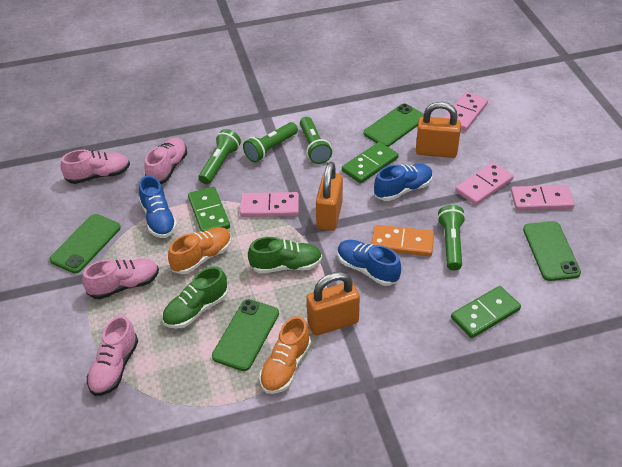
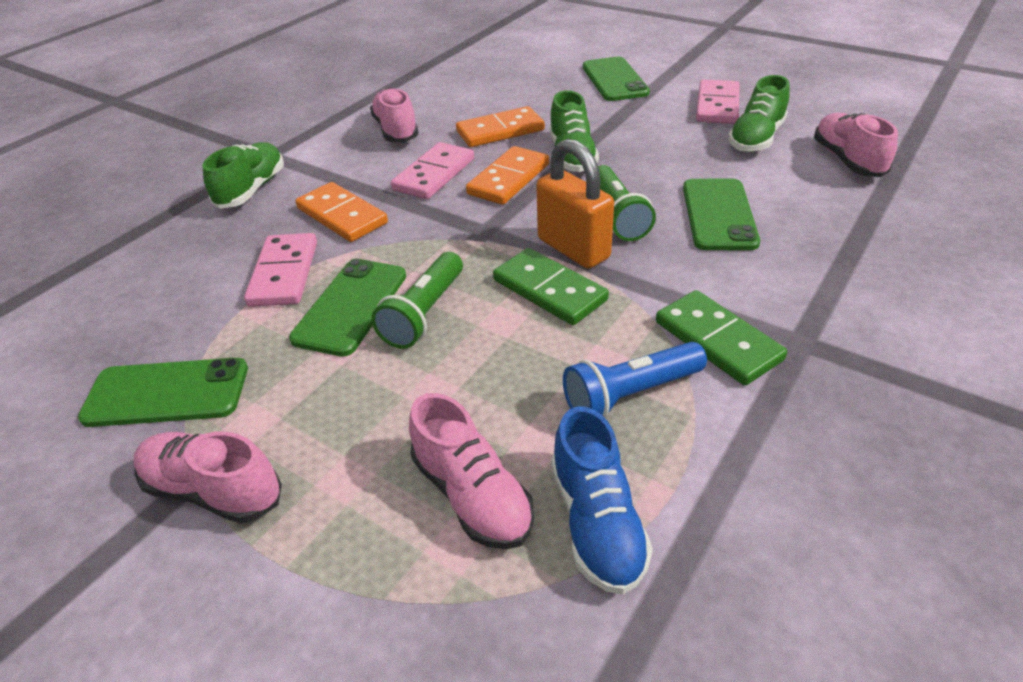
blue flashlight: none = 0 -> [563,342,707,418] = 1
blue shoe: [139,176,177,238] [338,240,401,286] [374,164,433,201] = 3 -> [551,407,653,595] = 1
green domino: [188,187,230,232] [342,142,398,184] [451,286,521,338] = 3 -> [493,248,609,325] [656,290,787,386] = 2
green flashlight: [199,129,241,184] [243,122,298,162] [300,117,332,164] [437,205,466,270] = 4 -> [371,252,463,349] [598,165,656,241] = 2
green shoe: [162,266,228,328] [248,237,322,273] = 2 -> [203,142,284,209] [549,90,599,172] [728,75,790,152] = 3
orange domino: [371,225,434,256] = 1 -> [296,182,388,242] [456,106,545,147] [466,146,549,205] = 3
orange padlock: [307,272,360,336] [316,162,343,231] [416,102,461,158] = 3 -> [536,139,614,269] = 1
orange shoe: [168,227,232,274] [259,316,311,394] = 2 -> none = 0
pink domino: [240,192,299,217] [444,92,488,131] [455,162,514,205] [511,185,575,211] = 4 -> [244,233,317,307] [391,142,474,199] [696,79,739,124] = 3

